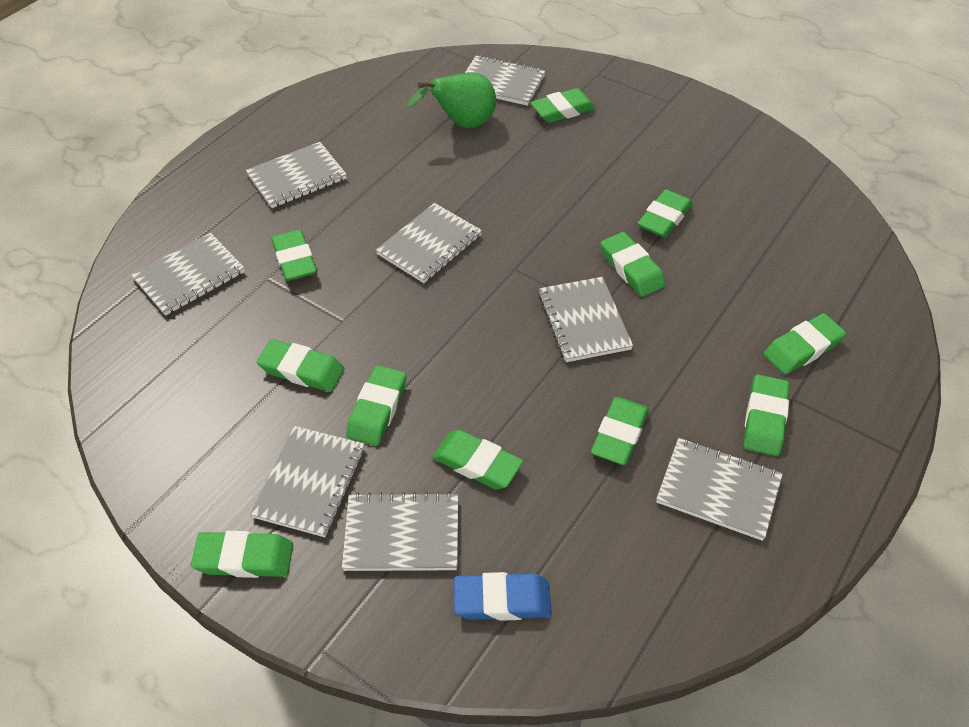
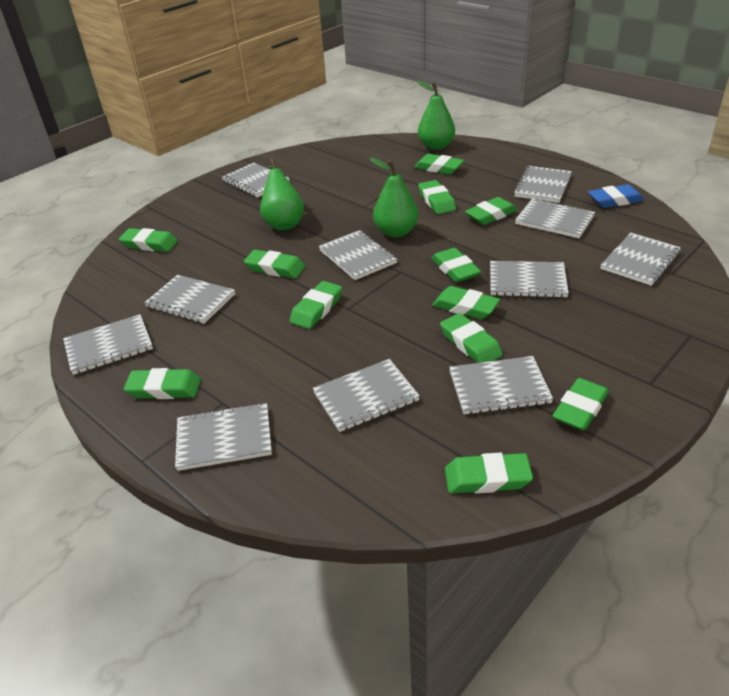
green eraser: [191,531,293,578] [257,339,345,392] [272,229,317,281] [346,365,407,446] [432,430,523,489] [530,88,596,123] [591,397,649,465] [601,232,666,297] [638,189,693,238] [744,374,789,456] [764,313,846,375] = 11 -> [119,228,178,252] [124,368,201,399] [244,250,305,278] [290,281,342,329] [414,154,464,175] [418,180,456,214] [431,248,481,283] [432,286,500,319] [440,313,503,363] [445,453,533,493] [465,197,517,225] [553,378,609,431] = 12
green pear: [406,73,496,128] = 1 -> [260,158,304,230] [369,157,419,238] [417,80,455,150] = 3
grey notebook: [131,233,245,316] [246,142,347,208] [250,426,365,537] [342,492,458,571] [376,203,482,283] [465,55,545,106] [538,277,633,362] [656,438,783,541] = 8 -> [63,314,153,375] [144,275,235,324] [175,402,272,471] [222,163,290,197] [313,359,420,432] [319,230,397,280] [449,356,553,415] [490,261,569,298] [514,166,572,203] [515,198,595,238] [600,233,681,286] = 11

